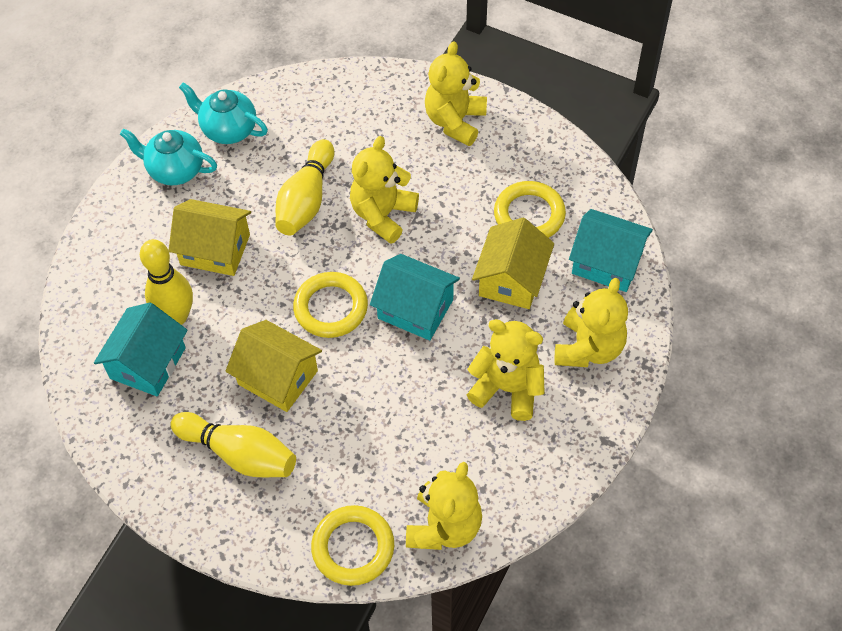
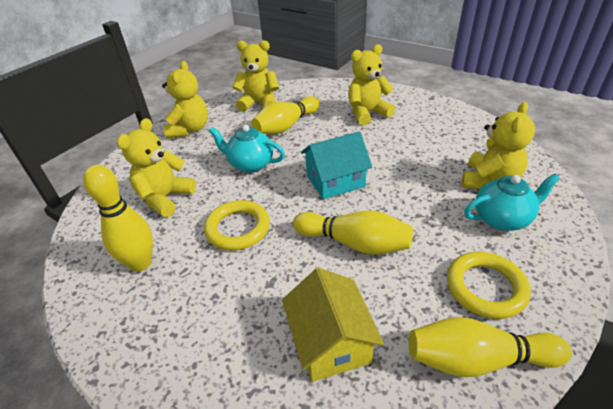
turquoise house: [94,303,188,396] [370,254,460,340] [569,209,653,292] = 3 -> [301,131,372,199] = 1
yellow bowling pin: [140,239,193,325] [170,412,296,477] [275,139,334,235] = 3 -> [83,165,153,272] [251,96,320,134] [293,210,413,255] [408,317,572,377] = 4
yellow house: [169,199,251,276] [225,320,322,412] [472,218,554,309] = 3 -> [282,268,384,382] = 1
yellow ring: [293,272,368,338] [311,505,394,586] [494,181,566,238] = 3 -> [204,200,270,250] [447,252,531,319] = 2

